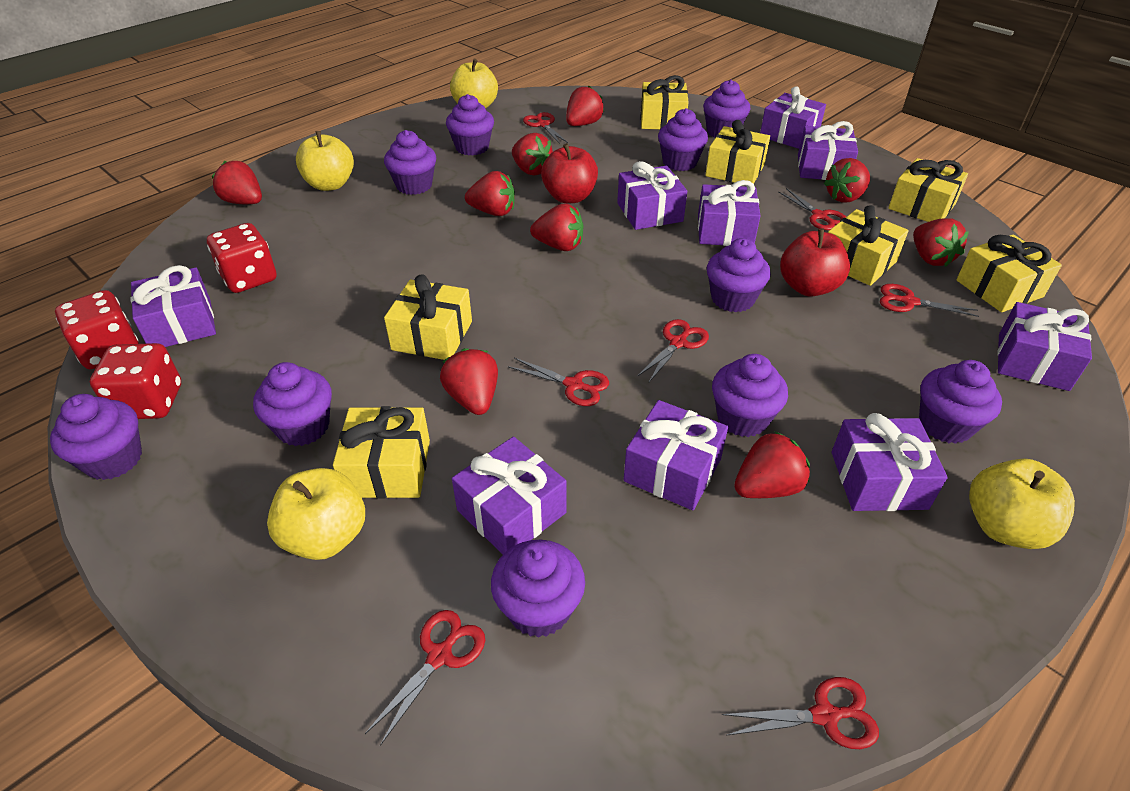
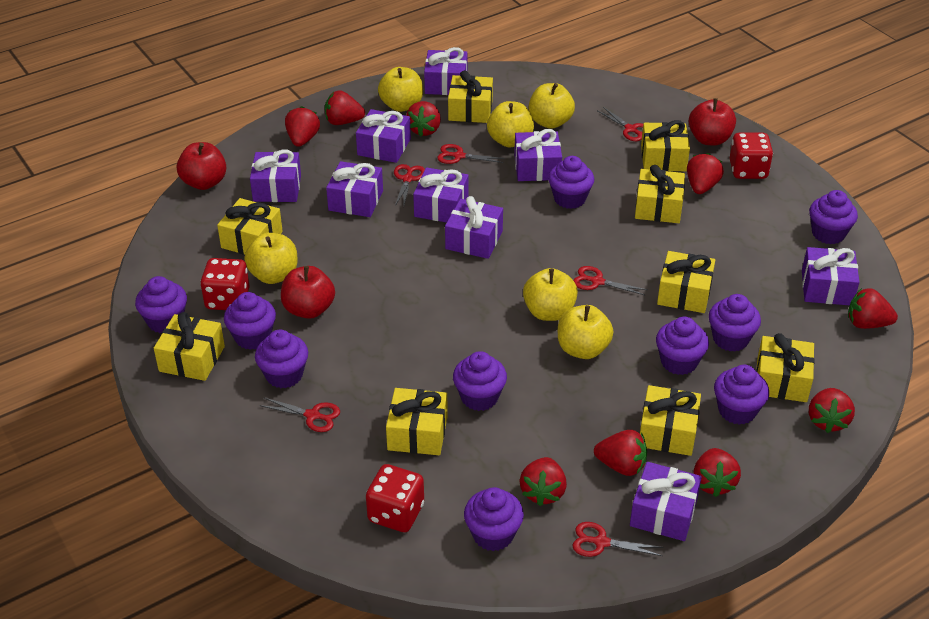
red apple: [541,143,598,203] [780,228,850,297] = 2 -> [177,142,226,190] [281,266,335,319] [689,98,736,146] = 3
red scissors: [365,610,485,746] [508,358,609,406] [523,112,568,144] [637,319,709,382] [722,677,879,749] [778,188,846,230] [880,284,979,317] = 7 -> [259,397,340,432] [394,164,425,206] [437,144,505,164] [572,522,663,557] [573,266,648,296] [598,107,643,141] = 6
yellow apple: [267,468,365,560] [296,131,354,191] [450,59,498,108] [969,459,1075,549] = 4 -> [244,233,298,284] [378,67,423,112] [487,101,534,147] [523,268,578,321] [529,83,575,129] [558,305,613,359] = 6
yellow gift: [333,406,430,498] [384,274,472,360] [640,75,689,129] [705,120,770,184] [828,205,909,286] [888,158,968,222] [956,235,1062,312] = 7 -> [154,312,225,381] [217,198,283,254] [386,388,448,455] [448,70,493,123] [635,165,685,223] [640,385,701,456] [641,120,690,171] [657,251,715,313] [756,333,815,402] = 9

